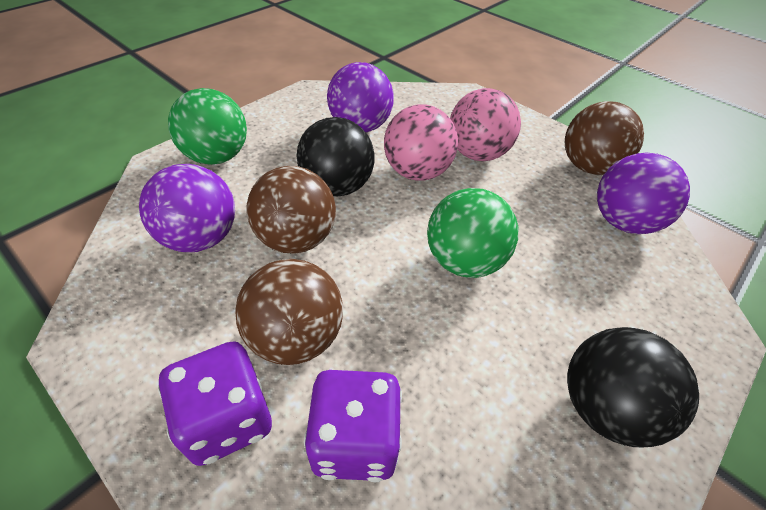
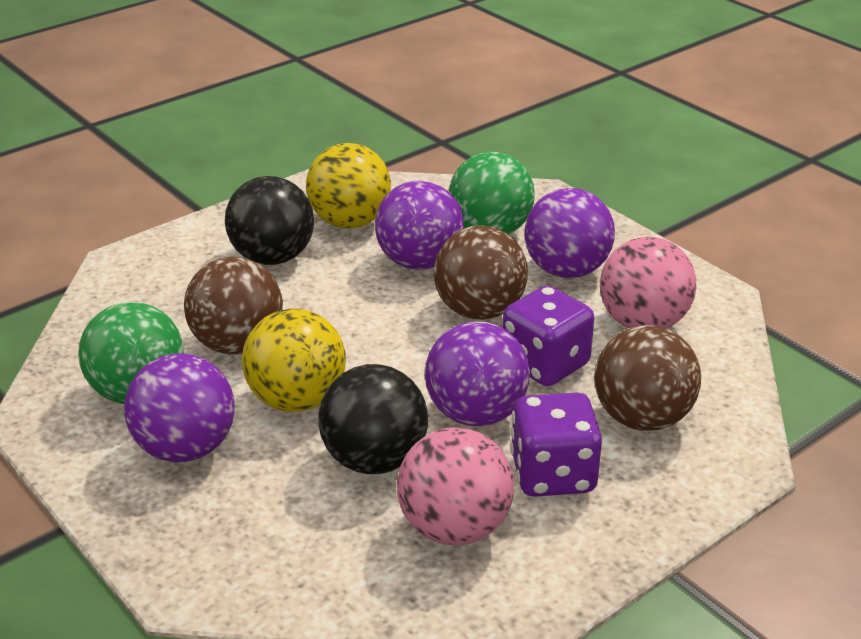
purple ball: [139,164,235,252] [327,62,394,132] [597,153,690,234] = 3 -> [124,353,235,462] [375,180,464,270] [425,321,530,427] [525,188,615,278] = 4
yellow ball: none = 0 -> [242,309,346,412] [306,143,391,229] = 2

